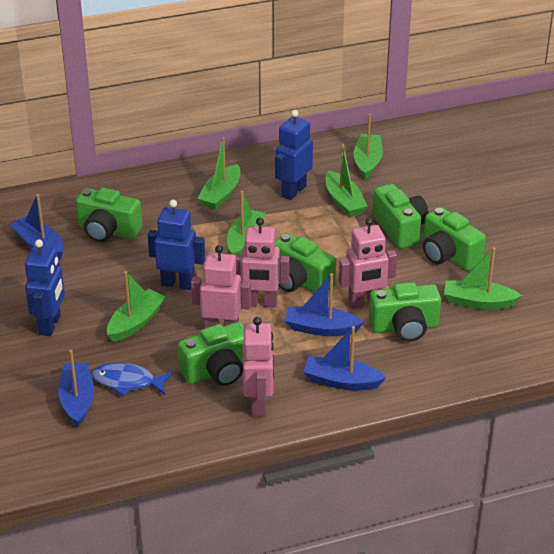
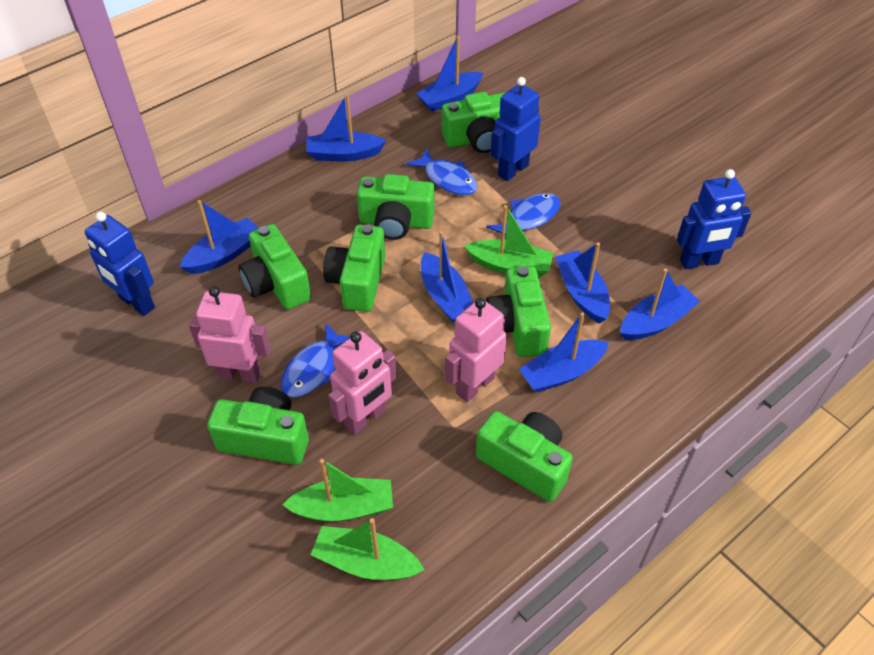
blue boat: [10,194,64,260] [58,350,94,427] [285,273,364,336] [303,326,386,390] = 4 -> [180,200,259,274] [306,94,386,161] [416,36,483,112] [421,231,473,322] [519,312,609,392] [555,242,610,323] [620,268,700,340] = 7
blue fish: [92,362,173,397] = 1 -> [281,324,350,398] [406,148,477,195] [486,193,560,239] = 3
green boat: [107,271,166,342] [198,137,240,210] [227,191,266,257] [326,144,367,217] [354,114,383,180] [444,247,522,309] = 6 -> [282,459,393,522] [311,518,424,580] [464,205,553,278] = 3
green camera: [76,188,142,242] [178,322,244,386] [275,233,336,293] [369,282,441,342] [372,184,429,248] [423,207,486,271] = 6 -> [207,387,309,465] [239,224,311,310] [323,224,385,312] [357,174,435,240] [442,92,505,153] [476,411,573,502] [486,266,551,357] = 7
pink robot: [191,245,251,328] [232,218,289,307] [243,317,274,416] [339,218,397,309] = 4 -> [189,286,271,383] [329,331,397,435] [445,298,507,402] = 3

